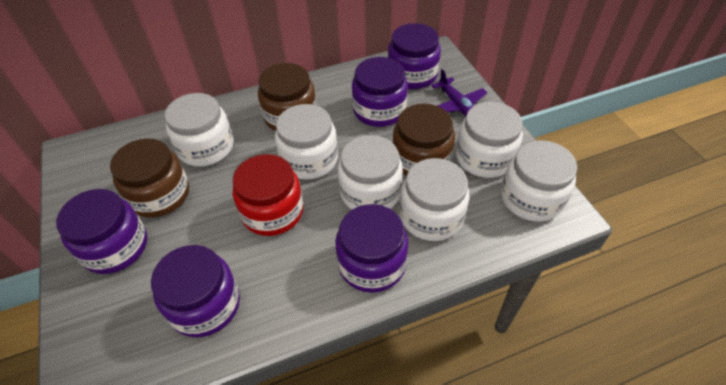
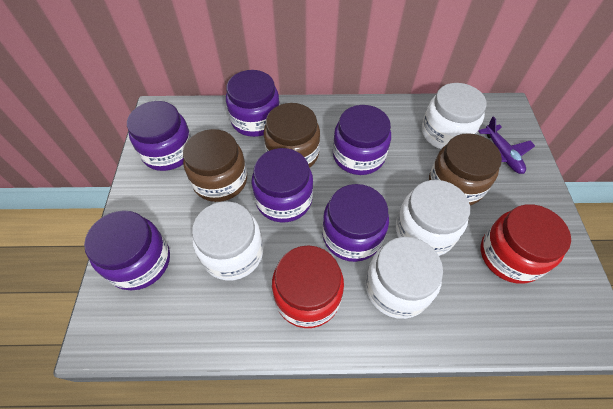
purple jar: [56,189,147,274] [151,245,240,337] [335,204,408,293] [352,57,408,127] [388,23,441,89] = 5 -> [84,210,170,290] [127,101,192,171] [226,70,280,137] [252,148,313,223] [322,184,389,262] [333,105,391,175] = 6
red jar: [233,154,304,236] = 1 -> [272,245,344,328] [481,204,571,284] = 2
white jar: [165,93,233,167] [275,104,338,180] [338,135,403,209] [400,158,470,241] [456,102,523,178] [501,140,577,222] = 6 -> [192,201,263,281] [365,237,443,319] [396,180,470,256] [422,83,487,149] = 4

